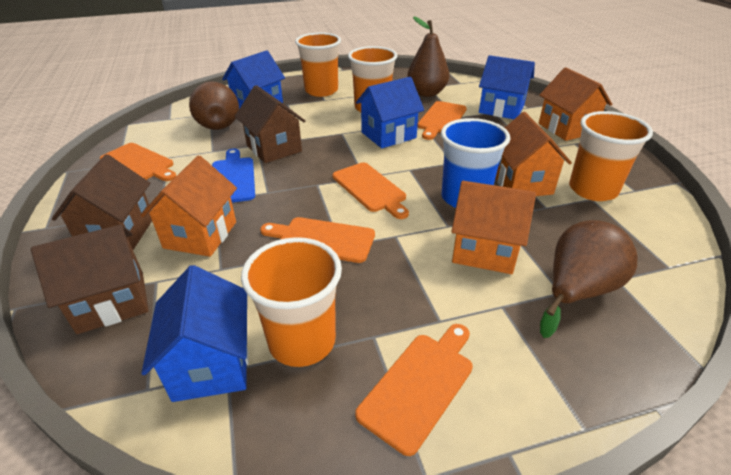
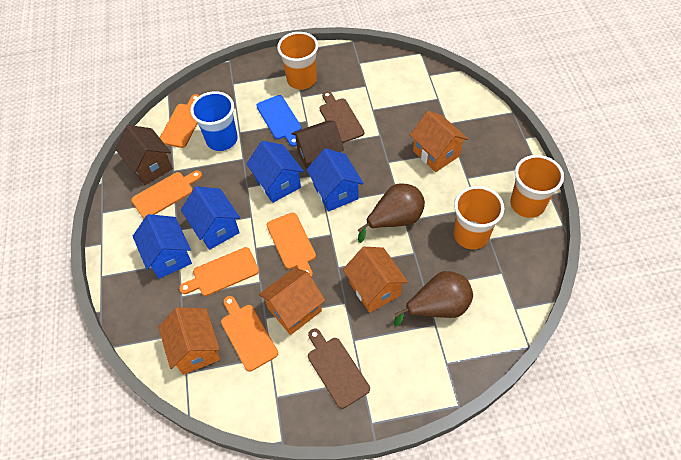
brown cutting board: none = 0 -> [308,329,370,409] [319,91,364,143] = 2
brown house: [31,224,149,334] [52,154,152,250] [235,85,305,163] = 3 -> [115,125,173,185] [292,120,344,169] = 2
brown pear: [189,82,239,130] [407,16,450,97] [540,220,637,338] = 3 -> [358,183,425,243] [394,271,473,327] = 2
orange cup: [241,237,342,367] [295,33,341,97] [348,46,397,112] [569,111,653,201] = 4 -> [277,32,318,90] [454,186,504,249] [510,155,564,218] = 3

